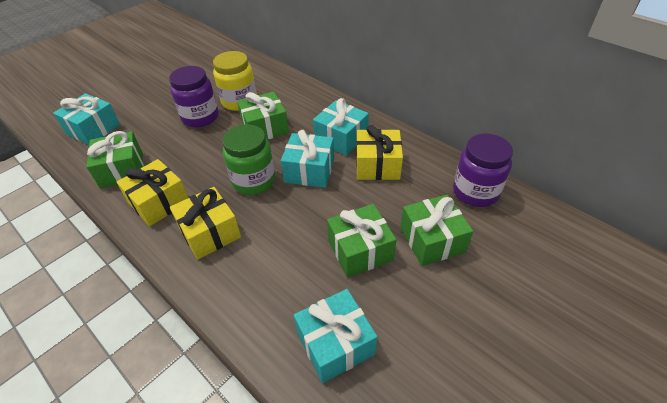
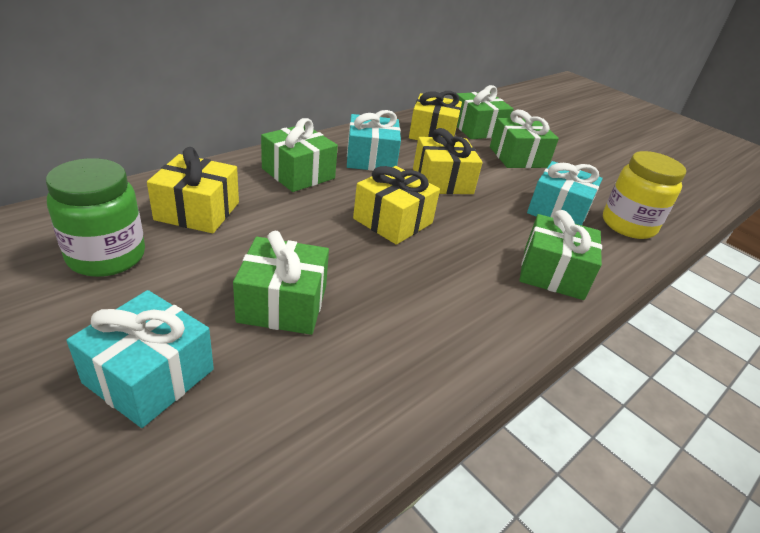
green gift: [87,131,143,189] [237,92,289,140] [327,204,396,278] [400,195,473,266] = 4 -> [233,231,329,335] [261,118,338,192] [457,85,514,139] [490,110,559,168] [519,210,602,300] = 5
purple jar: [169,66,219,127] [453,133,513,207] = 2 -> none = 0
turquoise gift: [53,93,120,145] [281,130,334,188] [294,289,377,383] [313,98,369,156] = 4 -> [67,290,214,428] [347,110,401,171] [527,161,603,225] = 3
yellow gift: [117,159,188,226] [170,187,241,260] [356,125,403,180] = 3 -> [147,147,239,233] [353,166,440,245] [409,91,462,140] [413,128,483,194] = 4

